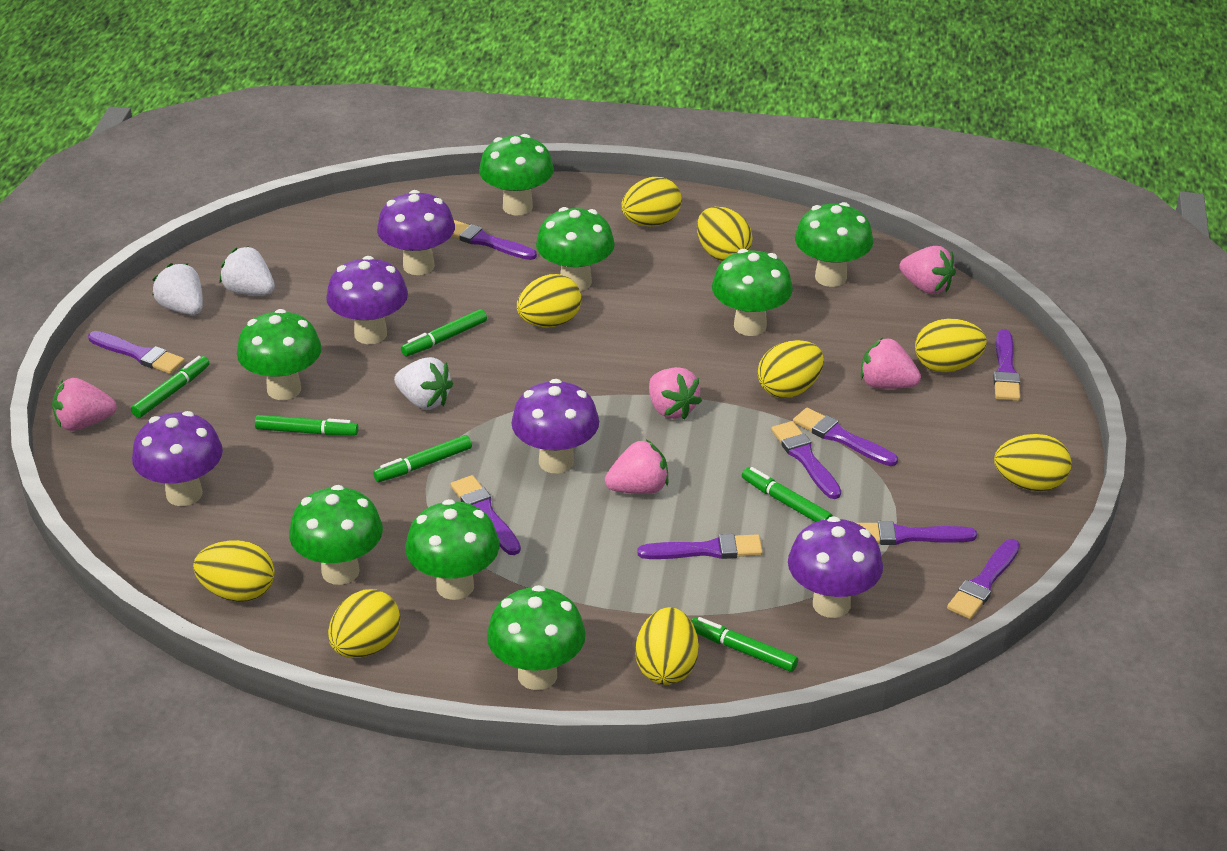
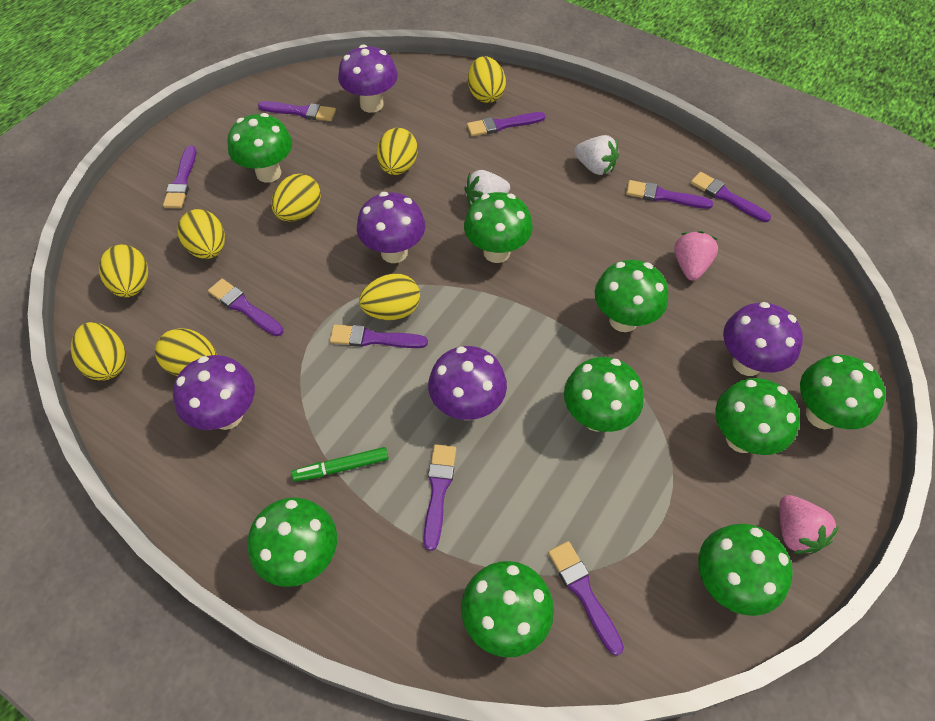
green marker: [131,356,210,418] [255,415,359,436] [373,435,472,482] [401,309,487,356] [691,617,798,672] [742,467,833,522] = 6 -> [292,447,388,482] = 1
green mushroom: [237,309,322,400] [289,485,383,585] [406,499,500,600] [479,134,554,215] [487,585,586,690] [536,207,615,291] [712,249,793,336] [795,202,873,287] = 8 -> [227,113,292,183] [247,497,337,587] [461,561,554,657] [464,192,533,263] [564,357,644,432] [595,260,668,332] [698,524,793,616] [715,378,800,455] [800,355,886,429] = 9
pink strawberry: [52,378,117,431] [605,439,668,494] [649,367,702,420] [861,338,921,389] [899,246,956,294] = 5 -> [674,231,718,281] [779,495,839,554] = 2
white strawberry: [152,263,203,315] [220,246,275,295] [394,357,453,409] = 3 -> [464,170,510,206] [574,135,619,175] = 2
yellow egg: [193,540,275,602] [328,589,400,658] [517,274,581,327] [621,177,682,226] [635,607,699,685] [697,207,753,261] [758,340,824,398] [915,319,987,372] [994,434,1071,491] = 9 -> [71,322,126,381] [99,245,148,297] [155,328,217,376] [177,209,225,259] [271,174,321,221] [359,273,420,320] [377,128,418,175] [468,56,506,103] = 8

